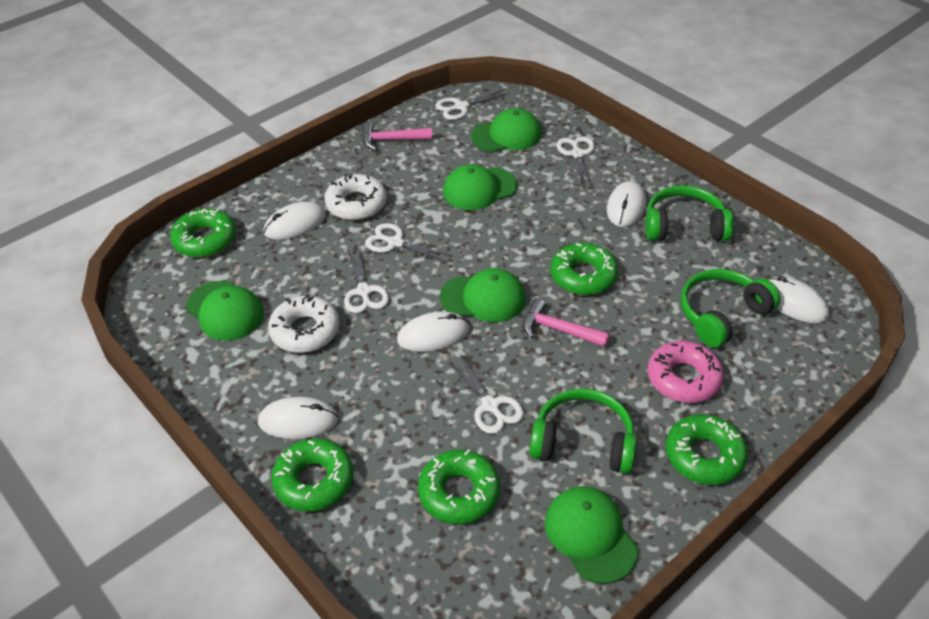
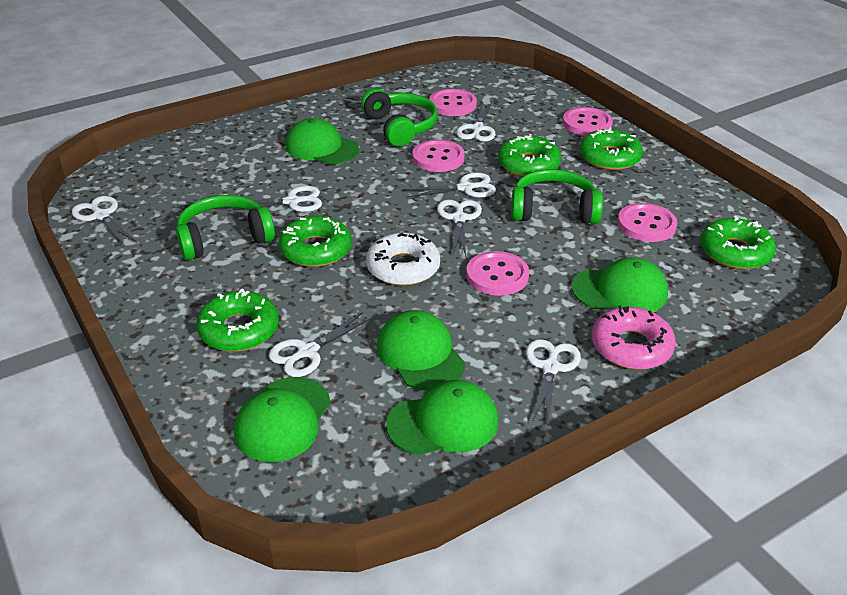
pink button: none = 0 -> [412,140,465,172] [429,89,477,116] [466,251,529,296] [563,107,613,136] [617,203,677,242] = 5
pink hammer: [362,122,433,151] [523,298,610,347] = 2 -> none = 0
white donut: [268,294,340,353] [325,174,387,220] = 2 -> [366,232,440,286] = 1
white mouse: [258,397,338,439] [263,202,326,240] [397,312,469,352] [607,181,646,227] [767,276,829,323] = 5 -> none = 0
white scissors: [344,246,389,313] [365,223,453,263] [435,89,509,120] [449,355,524,434] [557,137,595,189] = 5 -> [72,196,137,246] [228,186,322,212] [269,312,372,377] [404,172,496,198] [437,200,482,256] [456,102,495,142] [526,339,581,424] = 7

